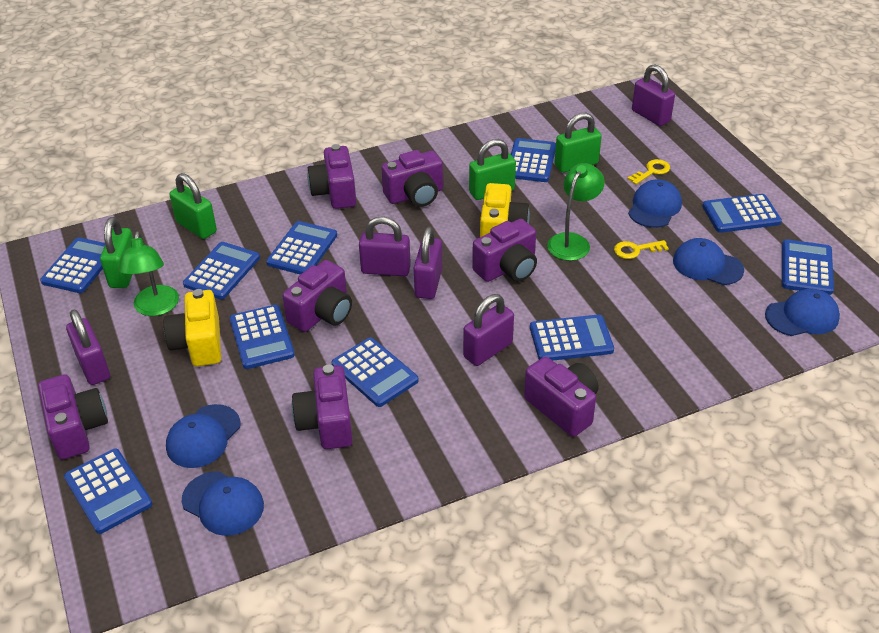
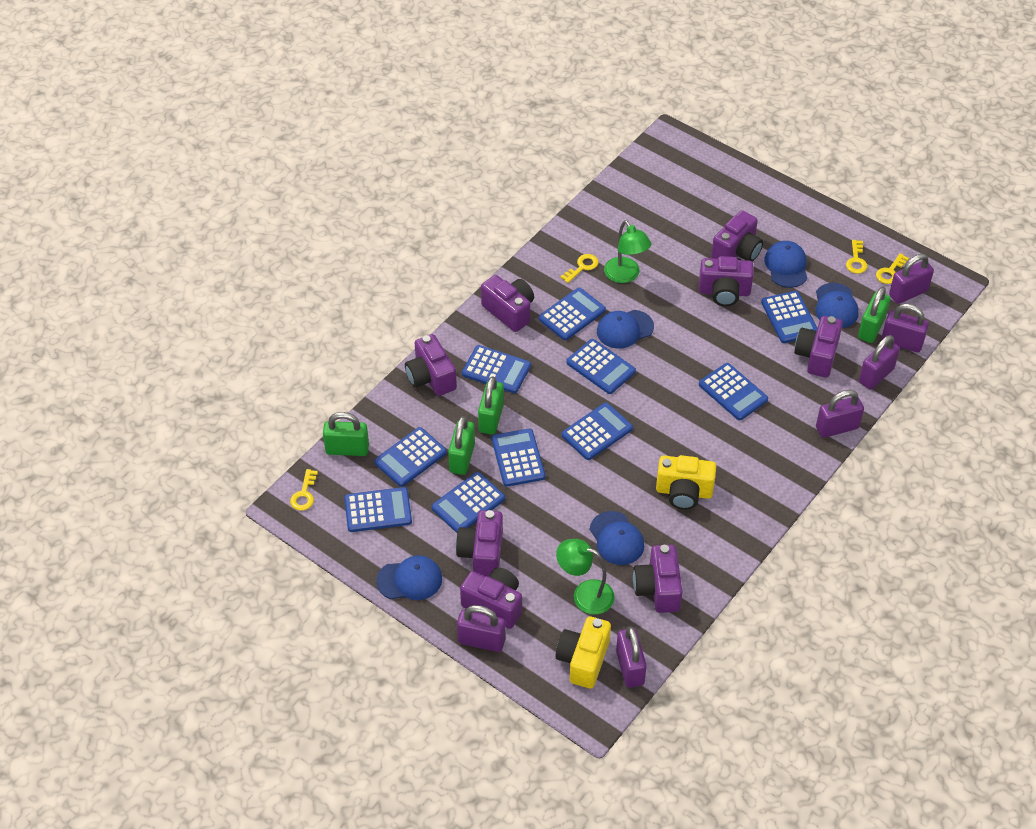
purple camera: [38,374,108,460] [282,260,352,332] [292,365,353,449] [307,144,356,209] [381,150,443,207] [472,219,537,282] [524,357,598,437] = 7 -> [405,334,457,396] [456,510,503,577] [460,567,522,629] [481,275,534,332] [633,545,683,613] [699,256,754,306] [711,210,763,262] [794,316,843,378] = 8
purple padlock: [66,310,110,385] [359,216,411,276] [414,227,442,299] [463,294,514,366] [632,64,675,126] = 5 -> [457,605,505,652] [616,626,647,688] [816,390,864,438] [859,335,900,390] [881,304,929,352] [889,254,934,304] = 6
yellow key: [614,240,669,259] [627,159,670,184] = 2 -> [290,469,318,511] [560,254,598,283] [846,240,867,274] [876,253,909,284] = 4

